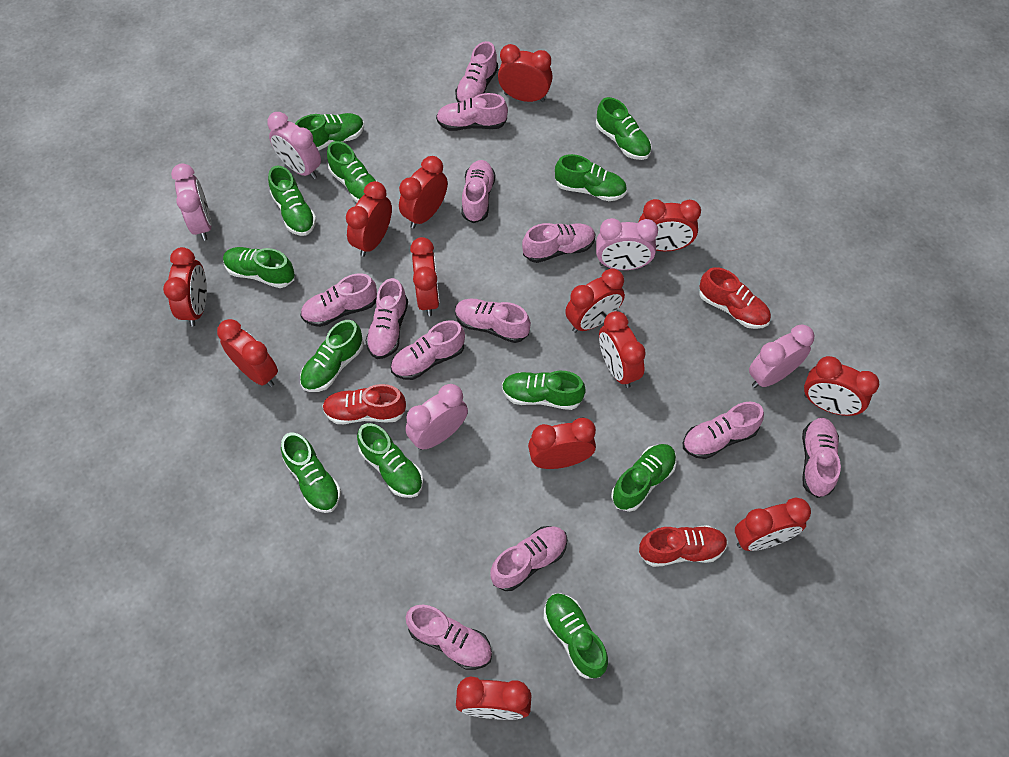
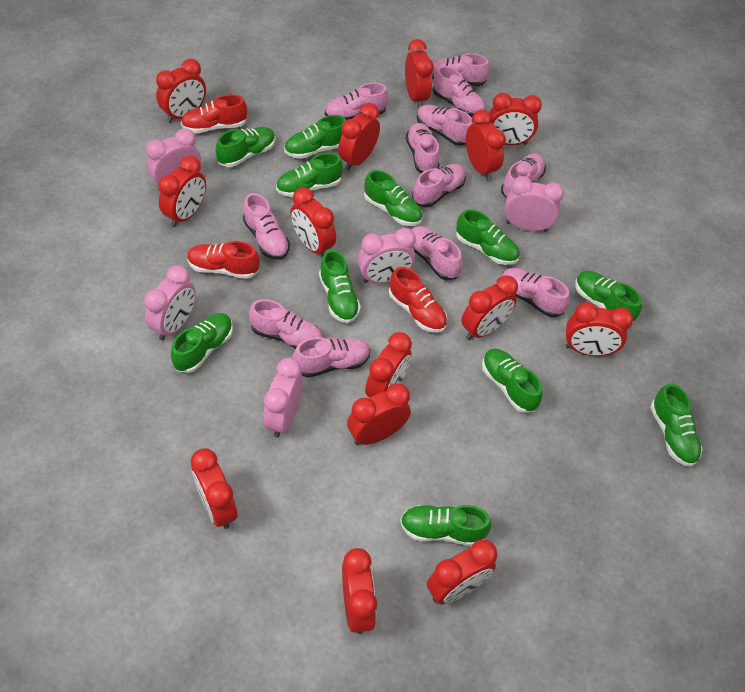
green shoe: [223,247,295,288] [268,165,316,236] [281,432,341,513] [295,113,364,151] [300,320,364,392] [327,141,378,203] [357,423,423,498] [502,371,586,410] [544,593,608,679] [555,154,627,201] [596,97,652,160] [611,444,677,512] = 12 -> [171,313,233,373] [216,127,276,167] [276,153,343,197] [284,115,346,159] [319,250,361,323] [364,170,422,226] [400,505,492,546] [456,209,520,265] [482,349,543,413] [575,271,642,323] [650,384,702,467] = 11
red clock: [163,247,207,326] [217,319,278,387] [346,181,392,257] [399,156,448,228] [410,237,440,316] [456,677,531,720] [498,44,553,102] [528,418,596,469] [565,268,625,333] [599,311,646,388] [638,199,701,251] [735,498,811,551] [804,356,879,416] = 13 -> [156,59,206,123] [158,156,206,227] [191,448,237,529] [290,187,336,257] [338,103,380,171] [342,548,377,634] [347,383,411,445] [365,332,412,397] [405,39,434,109] [427,540,497,604] [461,275,518,340] [466,110,506,180] [489,93,542,145] [566,302,633,356] = 14

